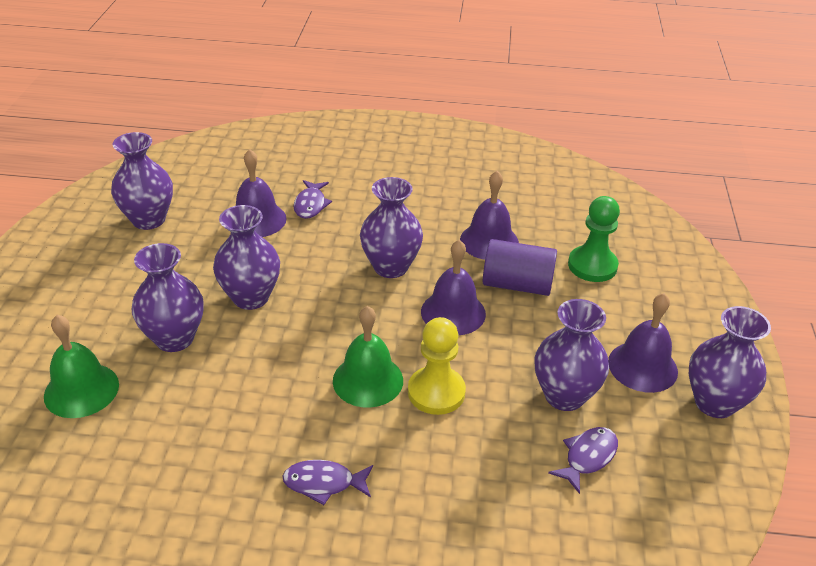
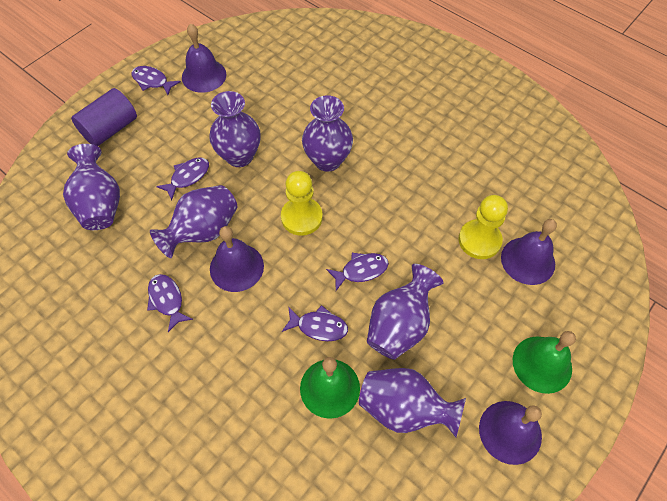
green pawn: [568,196,620,282] = 1 -> none = 0
purple fish: [283,460,373,505] [293,180,332,219] [548,427,618,494] = 3 -> [131,66,181,95] [147,274,193,332] [156,158,209,201] [282,305,348,341] [326,253,389,291] = 5
yellow pawn: [408,317,466,415] = 1 -> [281,171,323,236] [458,195,508,259] = 2

